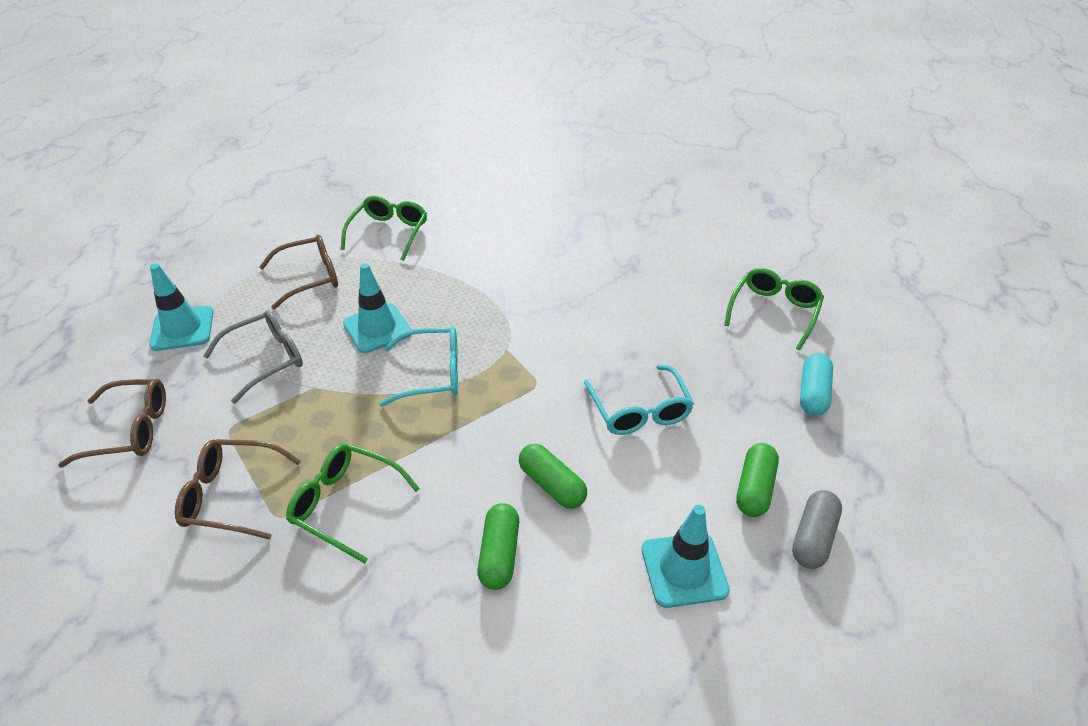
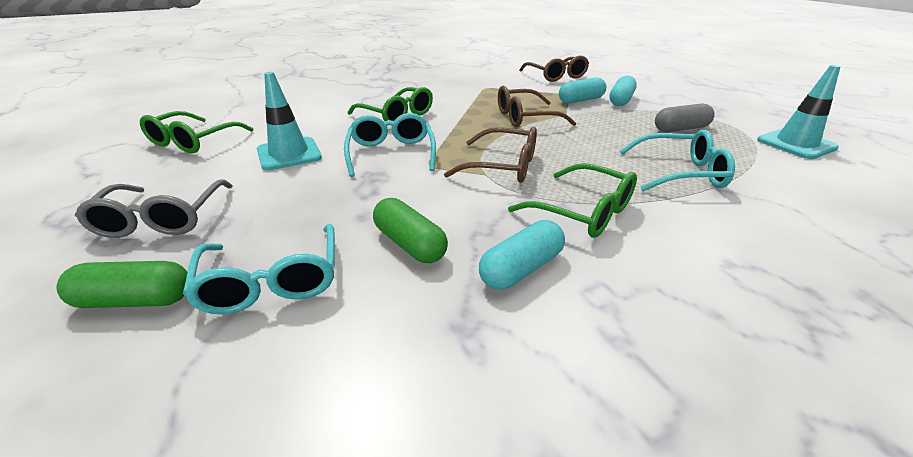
green capsule: [477,503,519,590] [519,444,587,509] [736,443,779,517] = 3 -> [56,261,187,308] [373,198,448,263] = 2
turquoise capsule: [800,353,833,416] = 1 -> [479,220,565,290] [559,78,606,104] [610,75,637,106] = 3
turquoise glasses: [379,327,458,407] [584,365,694,435] = 2 -> [183,224,335,314] [344,113,436,177] [620,130,735,191] = 3
turquoise traffic cone: [149,264,213,351] [343,263,411,353] [642,505,730,608] = 3 -> [257,72,322,170] [757,65,841,159] = 2

